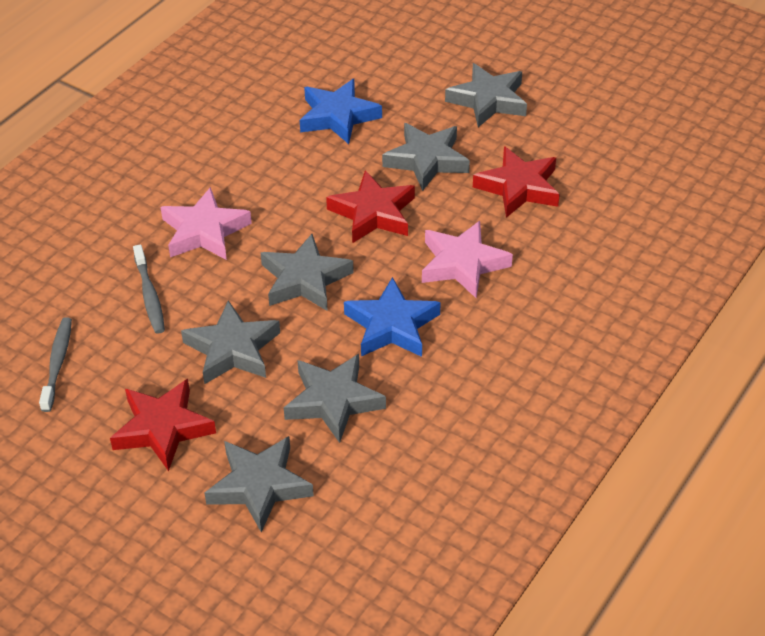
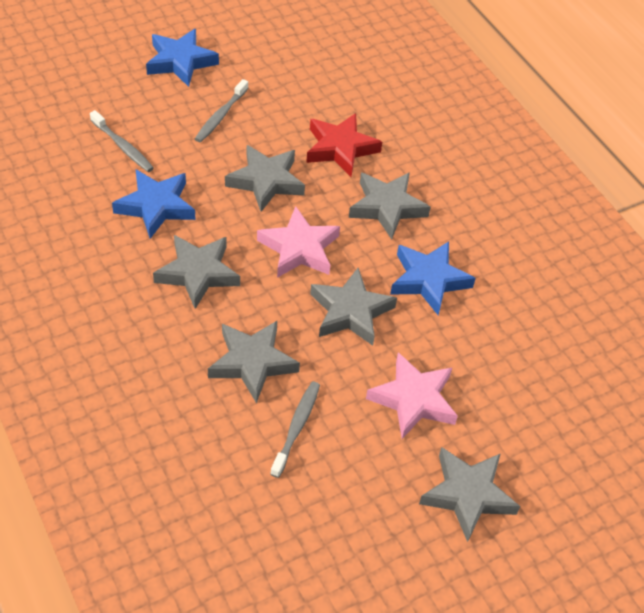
blue star: [300,79,382,144] [344,277,441,357] = 2 -> [112,169,196,239] [146,29,219,87] [390,241,476,315] = 3
grey toothbrush: [39,317,72,412] [133,244,165,334] = 2 -> [90,110,154,172] [195,79,248,142] [270,382,320,478] = 3
red star: [110,379,216,471] [326,170,415,243] [473,146,560,218] = 3 -> [306,113,382,177] = 1

